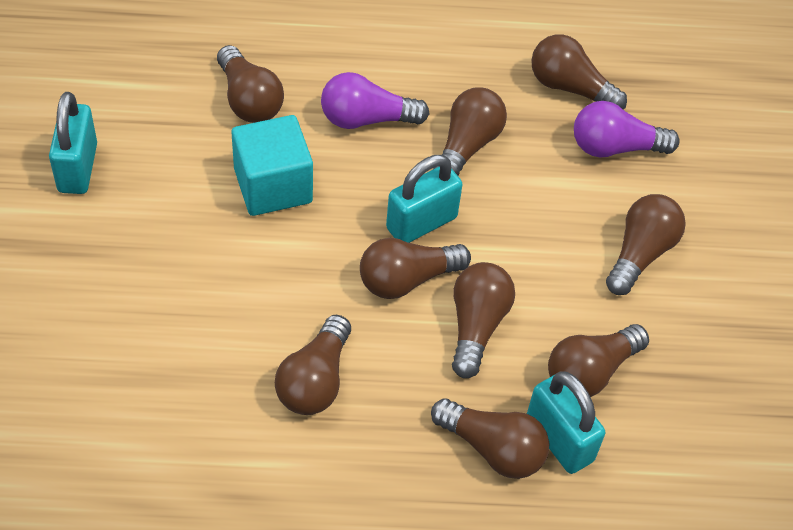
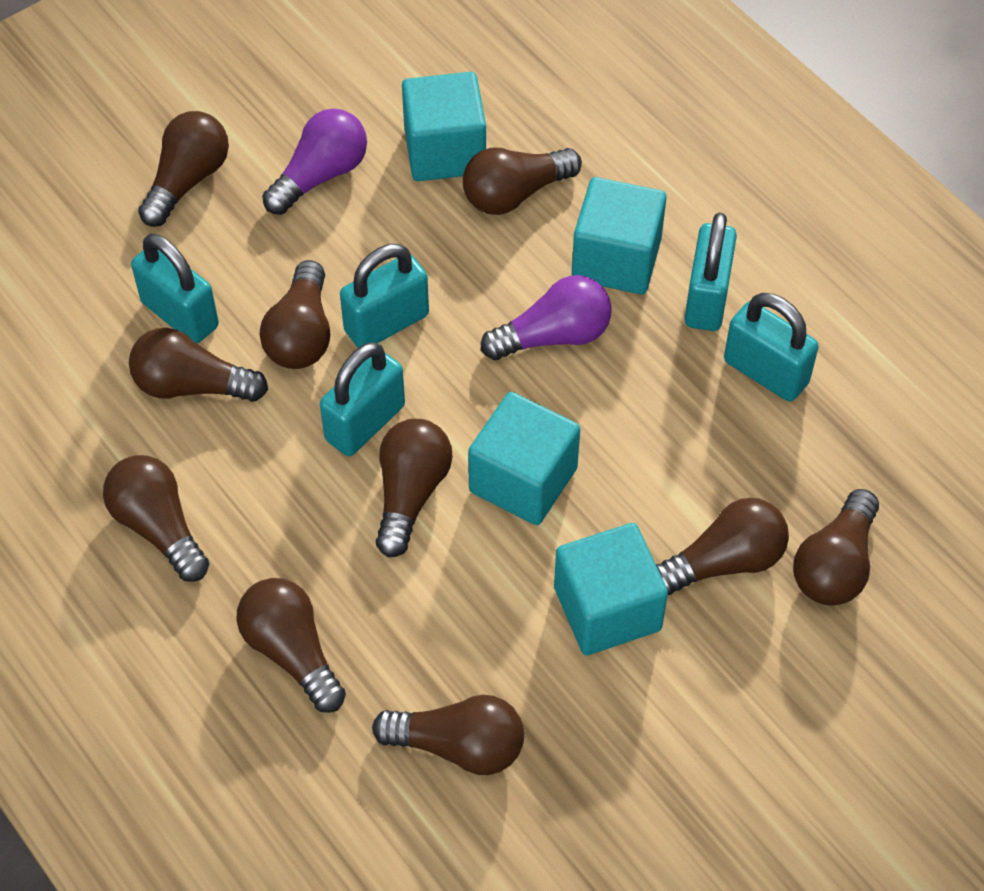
brown light bulb: [217,45,284,123] [275,315,351,415] [360,238,471,299] [431,398,549,479] [433,87,507,175] [452,262,515,378] [531,34,627,110] [548,324,649,397] [606,194,686,295] = 9 -> [103,455,209,582] [129,328,268,402] [138,111,229,227] [236,578,346,713] [260,260,330,369] [372,695,524,775] [376,419,453,557] [462,148,582,215] [656,498,789,595] [793,489,879,606] = 10
turquoise cube: [231,115,313,216] = 1 -> [402,72,486,181] [468,392,580,525] [554,523,668,655] [572,177,667,294] = 4
turquoise padlock: [49,92,97,194] [386,155,463,243] [527,372,605,474] = 3 -> [131,233,219,343] [320,342,405,456] [340,244,429,348] [685,212,737,331] [724,293,819,402] = 5

